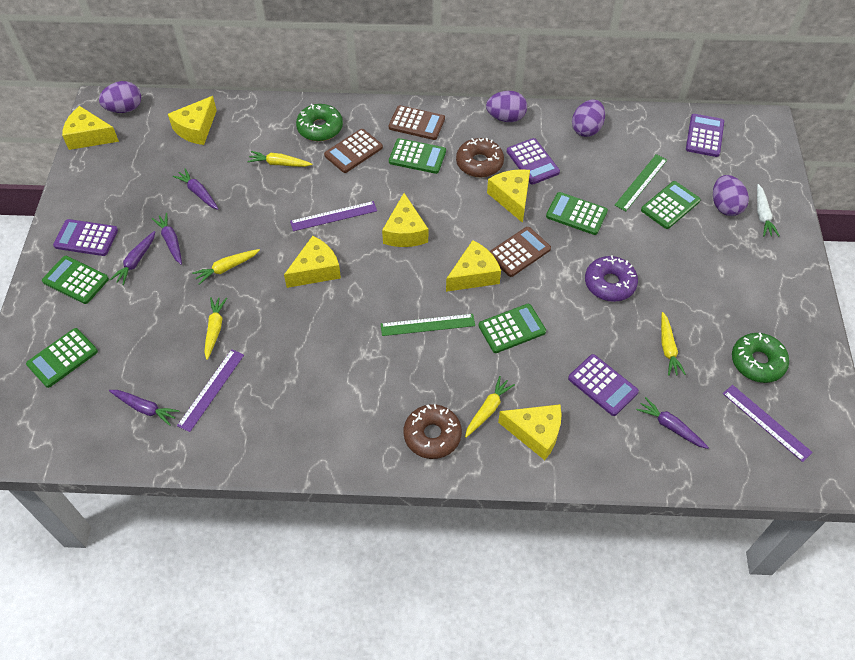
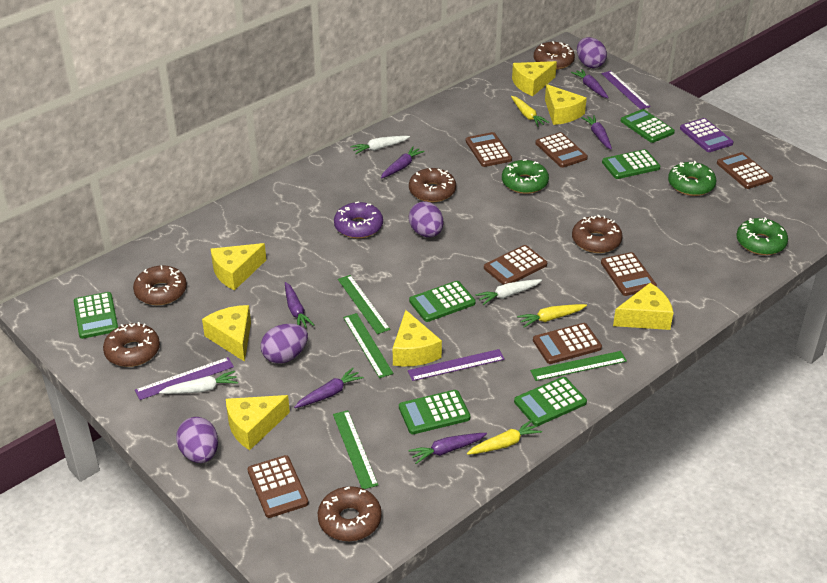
brown calculator: [324,129,383,173] [389,105,445,140] [490,227,551,277] = 3 -> [247,455,309,518] [466,132,512,167] [484,245,547,285] [533,323,602,364] [535,132,588,168] [601,252,657,296] [717,152,773,189] = 7
brown donut: [404,404,462,459] [456,138,504,177] = 2 -> [103,322,160,367] [133,265,187,305] [318,486,382,541] [409,168,456,202] [534,41,575,70] [572,215,622,253] = 6
green donut: [296,104,343,141] [732,333,789,383] = 2 -> [502,159,549,194] [668,161,716,196] [736,217,788,255] = 3
green ruler: [381,314,475,336] [614,154,667,211] = 2 -> [333,410,378,489] [338,275,390,334] [343,313,393,378] [530,351,627,381] = 4
purple calculator: [53,219,118,256] [507,138,560,185] [568,354,639,416] [686,114,724,157] = 4 -> [680,118,733,152] = 1
purple carrot: [109,390,180,426] [110,231,155,285] [152,213,182,265] [173,168,218,210] [636,397,709,449] = 5 -> [285,282,314,328] [294,368,364,408] [381,146,425,179] [408,433,487,464] [571,69,609,98] [581,115,612,150] = 6
white carrot: [757,184,779,236] = 1 -> [159,371,238,394] [350,136,410,154] [475,279,542,305] = 3
yellow carrot: [192,249,260,285] [204,297,227,360] [247,151,312,167] [465,376,515,437] [661,312,686,376] = 5 -> [467,420,542,455] [511,96,549,127] [517,304,587,327] = 3

